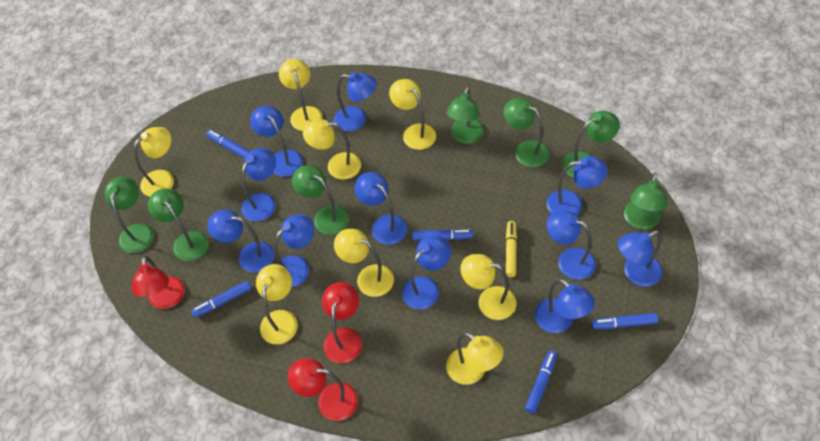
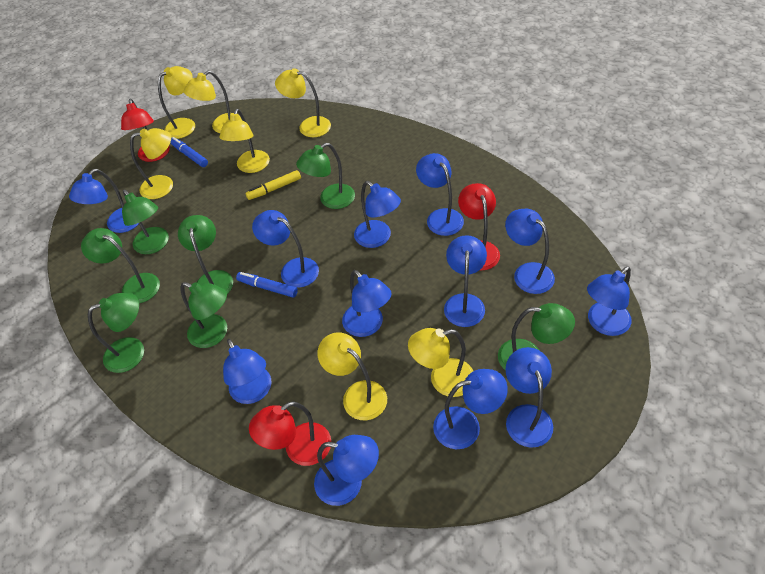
blue lamp: [207,210,274,272] [241,148,276,222] [250,106,303,177] [275,214,314,287] [334,72,377,132] [354,172,407,245] [402,235,451,310] [534,279,595,333] [546,156,608,215] [546,210,596,280] [618,231,663,287] = 11 -> [69,169,139,233] [223,339,271,404] [252,210,319,288] [314,435,379,506] [342,270,392,337] [354,181,401,248] [416,153,464,236] [433,369,508,449] [444,235,487,327] [505,209,555,294] [506,347,553,448] [587,267,632,336] = 12
blue marker: [191,281,251,318] [206,130,250,159] [412,229,473,241] [525,350,557,414] [591,313,658,329] = 5 -> [170,137,208,167] [236,272,298,298] = 2
yellow lamp: [134,127,174,197] [256,264,298,344] [279,59,323,131] [303,119,361,180] [334,229,394,297] [389,79,436,150] [446,332,504,385] [460,254,517,320] = 8 -> [130,128,173,199] [158,66,195,139] [184,71,242,133] [220,109,270,173] [275,68,331,137] [317,332,387,420] [408,328,473,397] = 7

